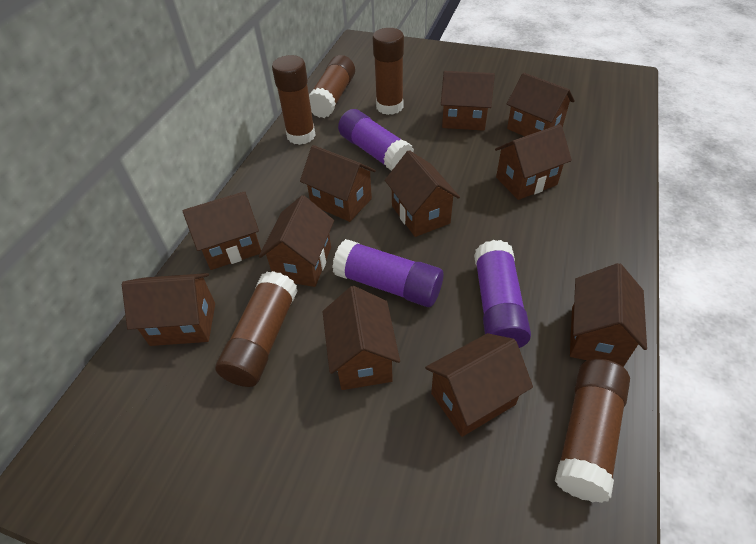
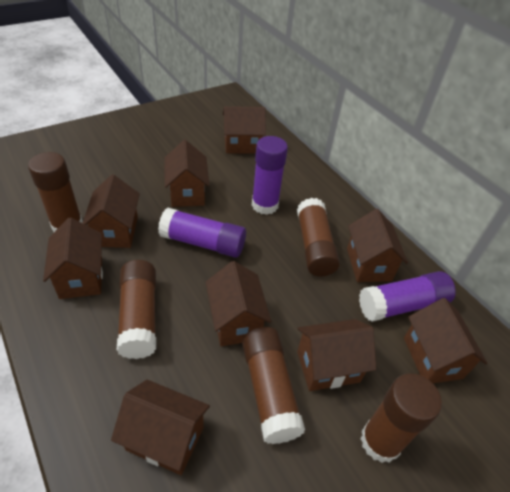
brown house: [122,273,215,346] [182,191,261,270] [259,195,334,287] [300,145,376,222] [322,286,400,390] [385,150,460,237] [425,333,533,437] [441,71,495,131] [495,124,572,200] [507,73,575,136] [570,263,647,367] = 11 -> [43,218,103,299] [83,175,140,248] [111,380,210,475] [164,140,209,207] [206,261,271,346] [223,106,266,153] [297,319,376,391] [347,209,408,282] [404,298,487,383] = 9

